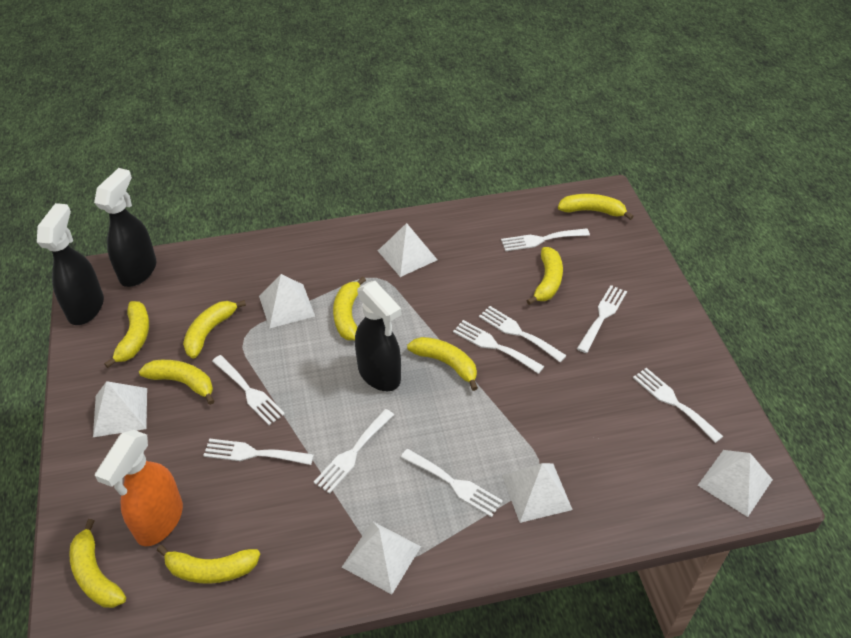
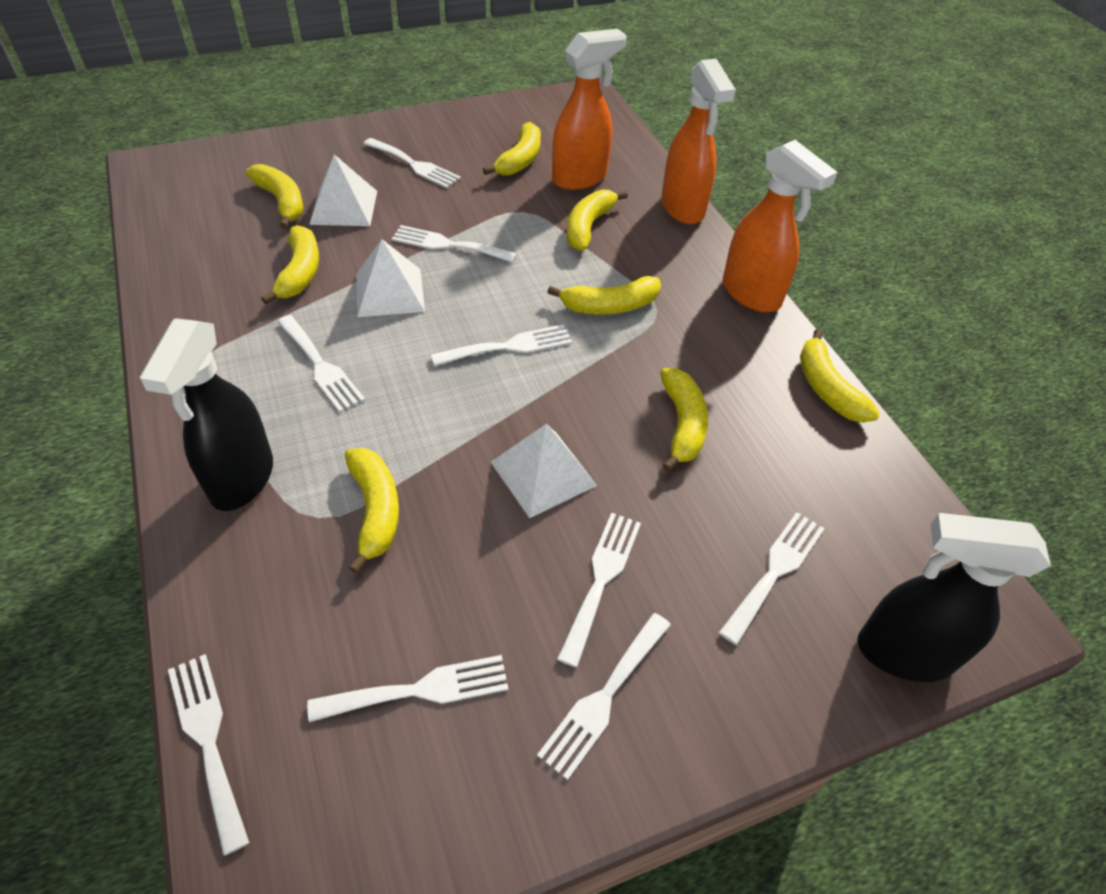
black spray bottle: [37,203,104,325] [94,168,156,287] [355,281,401,391] = 3 -> [140,318,273,511] [857,513,1051,682] = 2
orange spray bottle: [95,430,183,546] = 1 -> [552,29,627,190] [661,59,736,224] [723,140,838,312] = 3
white pyramid: [93,381,147,437] [259,274,315,329] [342,521,421,595] [378,223,437,277] [502,463,573,523] [698,450,773,517] = 6 -> [309,154,377,226] [356,239,425,317] [491,424,597,518] = 3
yellow banana: [69,519,126,608] [104,301,149,368] [139,360,214,405] [157,545,260,584] [183,300,246,359] [333,277,366,340] [407,337,478,391] [527,247,563,305] [558,194,634,220] = 9 -> [246,164,303,229] [261,225,319,304] [345,448,399,573] [483,122,541,176] [547,276,661,314] [567,190,628,251] [660,368,708,472] [800,329,880,423] = 8

